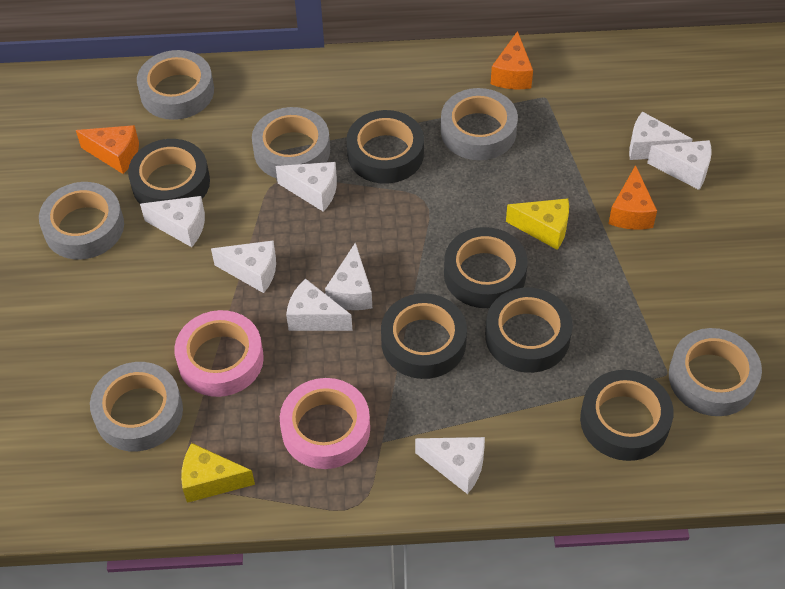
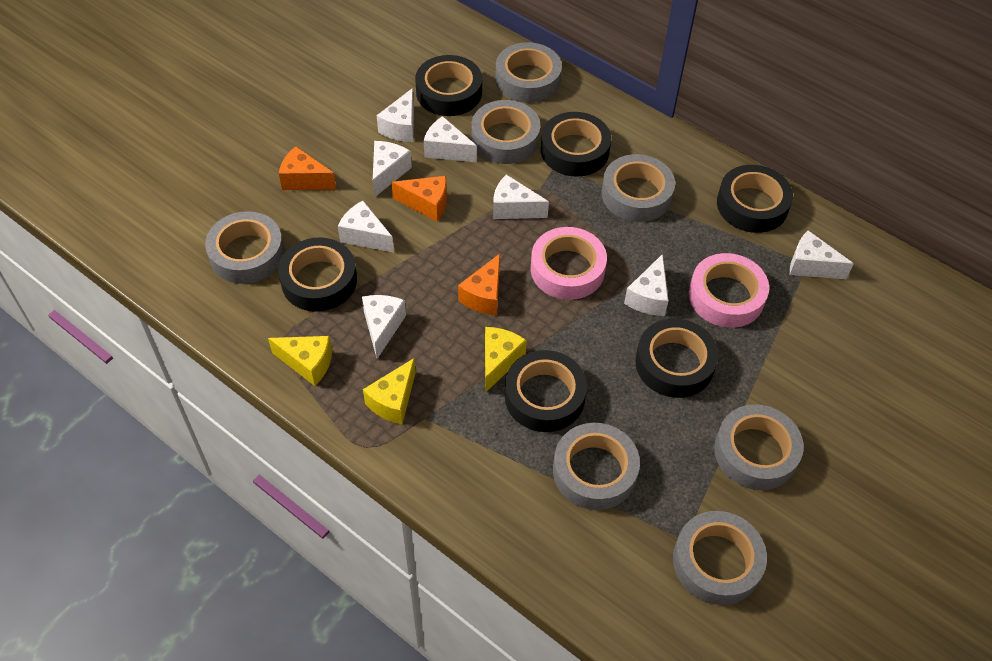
grey tape: [39,182,124,260] [90,362,183,452] [137,50,214,120] [252,107,330,178] [441,88,518,160] [669,328,762,416] = 6 -> [205,211,284,284] [471,100,540,164] [495,42,562,103] [553,423,640,510] [601,154,675,222] [673,511,767,605] [714,404,804,490] = 7
yellow cheese: [181,443,255,503] [506,198,569,250] = 2 -> [268,336,332,386] [363,358,416,424] [485,327,527,393] = 3

